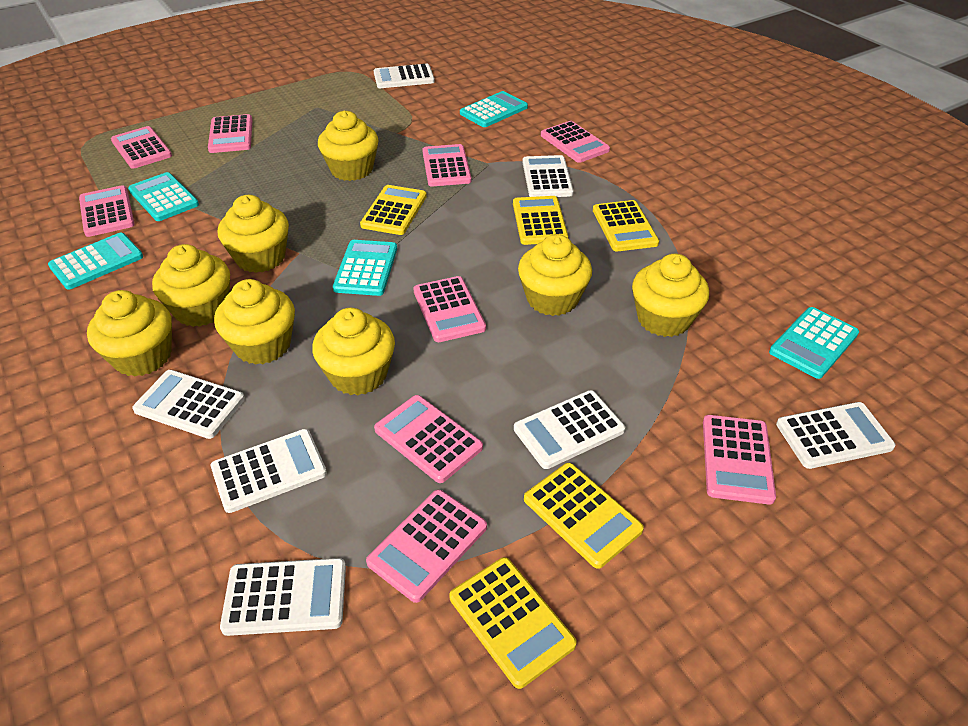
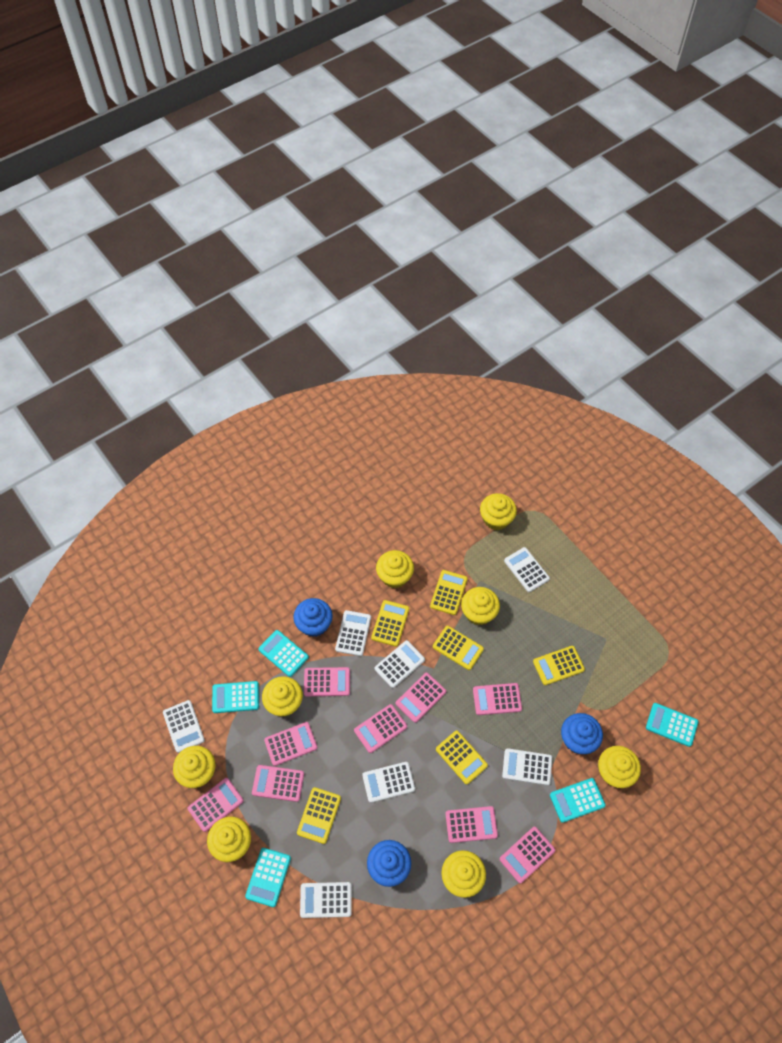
blue cupcake: none = 0 -> [293,598,333,637] [367,840,411,887] [561,713,603,754] = 3
yellow calculator: [360,185,427,235] [449,557,577,689] [513,196,568,245] [524,463,644,569] [593,200,659,251] = 5 -> [297,787,341,844] [371,600,409,647] [430,570,468,615] [433,626,484,670] [436,731,488,784] [533,646,585,685] = 6

